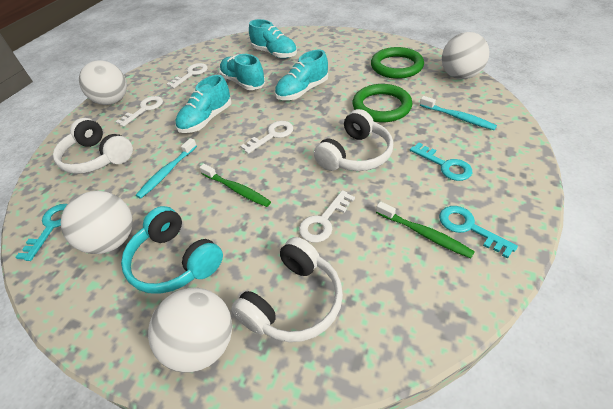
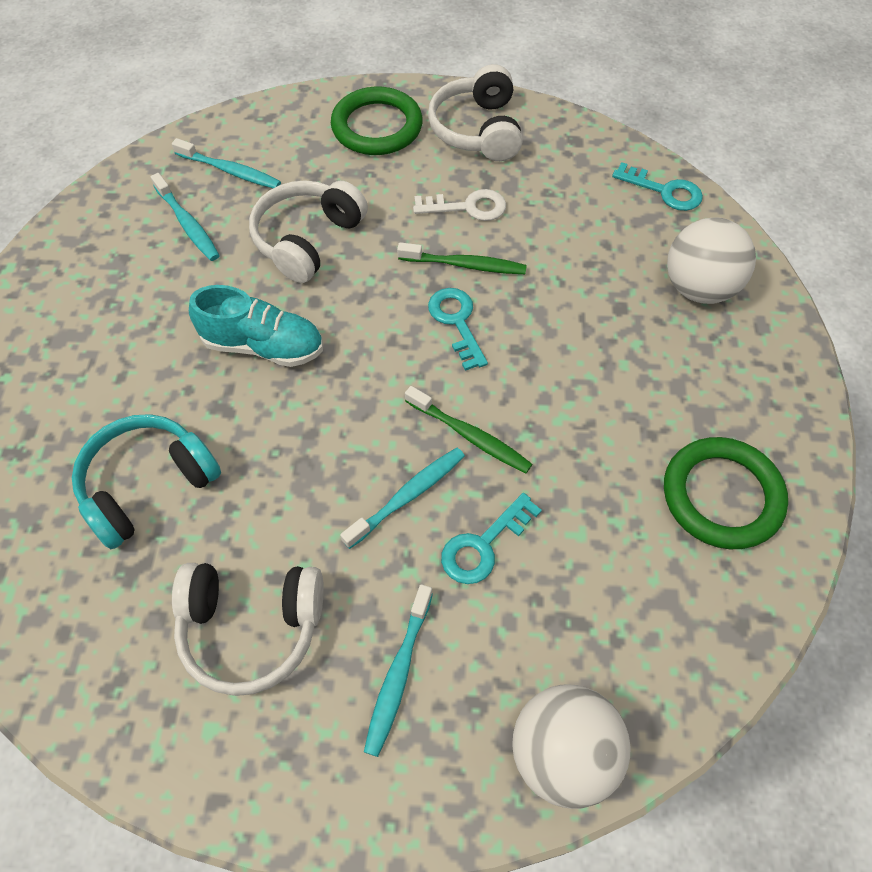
turquoise shoe: [175,75,232,133] [219,54,265,90] [249,19,297,59] [275,50,328,100] = 4 -> [189,285,323,367] = 1
turquoise toothbrush: [136,138,197,199] [420,96,497,130] = 2 -> [151,173,220,261] [172,138,281,188] [340,448,465,549] [364,584,433,757] = 4
white ball: [60,191,133,254] [79,60,127,105] [148,288,232,373] [442,32,489,79] = 4 -> [512,684,631,809] [667,217,756,304] = 2
white key: [115,96,163,127] [167,63,208,88] [240,121,293,154] [299,190,355,243] = 4 -> [413,189,506,221] = 1

